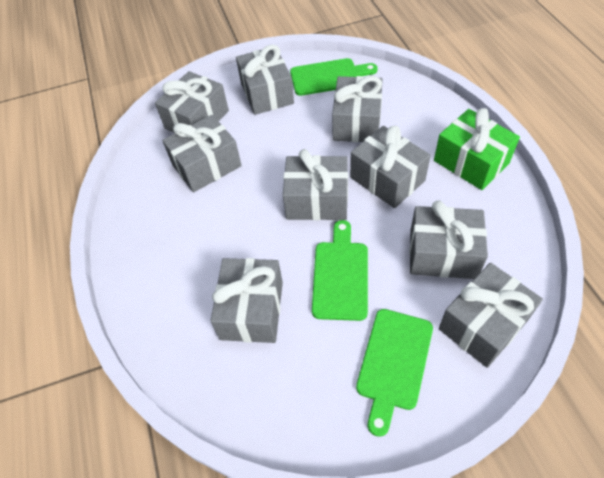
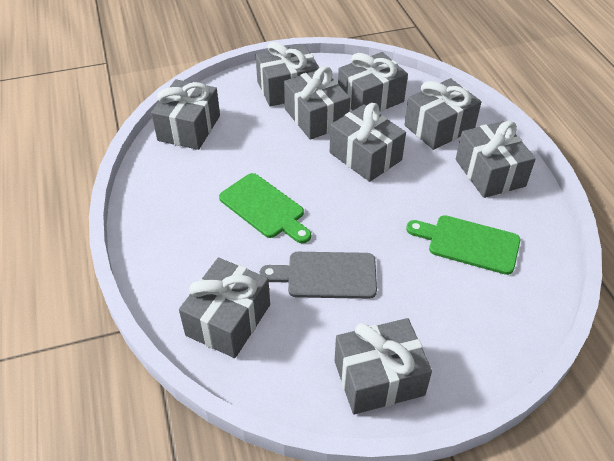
green cutting board: [290,58,378,96] [312,220,368,321] [356,309,433,437] = 3 -> [219,173,311,243] [406,215,520,275] = 2
green gift: [434,108,520,190] = 1 -> none = 0
grey cutting board: none = 0 -> [260,252,377,299] = 1

